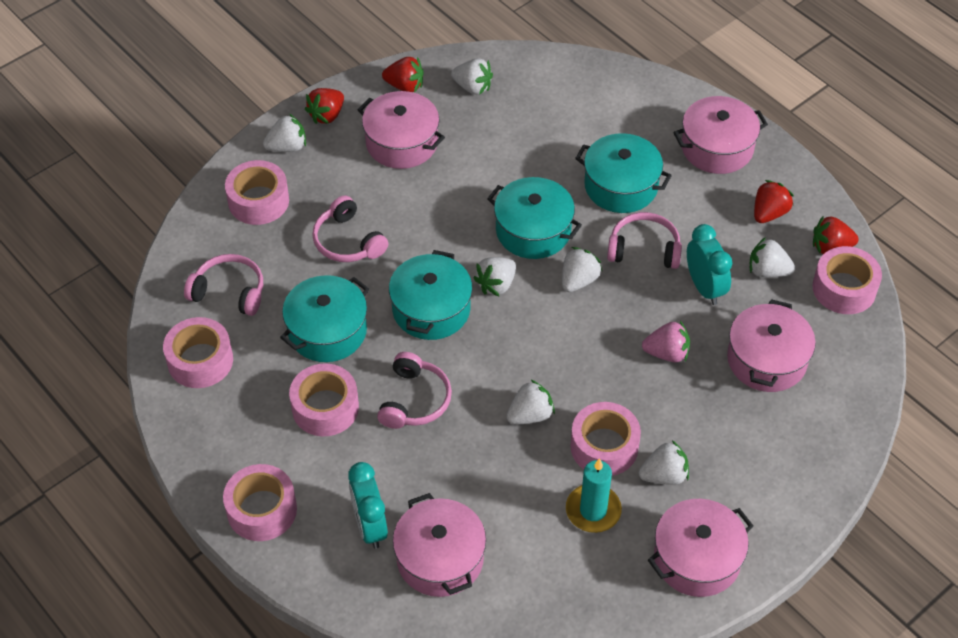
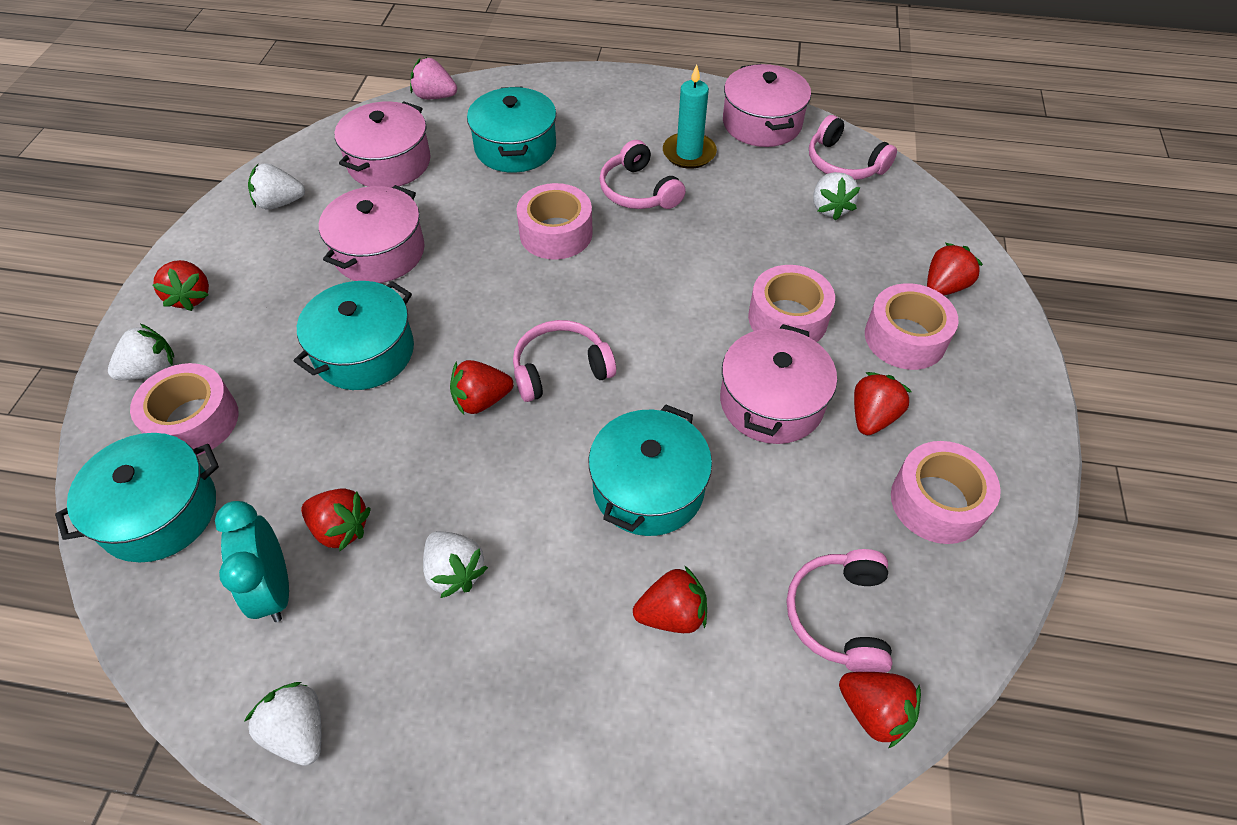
pink pot: [358,91,445,169] [393,493,486,597] [648,499,753,597] [673,96,768,174] [727,299,816,392] = 5 -> [319,185,425,283] [334,101,431,188] [720,324,837,444] [723,64,811,147] = 4
pink tape: [163,317,233,388] [223,464,297,541] [225,160,289,225] [289,363,359,436] [570,402,641,476] [812,246,882,314] = 6 -> [130,363,239,456] [516,183,593,260] [748,265,835,342] [865,283,959,370] [891,441,1001,544] = 5
red strawberry: [305,88,344,124] [382,57,423,92] [754,180,794,223] [813,215,859,254] = 4 -> [153,260,209,311] [301,488,371,551] [450,360,514,415] [633,566,707,633] [839,672,921,748] [854,372,912,435] [927,243,983,295] = 7
turquoise clock: [348,462,388,549] [687,224,732,305] = 2 -> [215,501,289,622] = 1
white strawberry: [263,114,306,152] [451,58,493,95] [474,257,516,297] [506,379,555,424] [562,247,602,292] [639,440,689,485] [749,237,795,278] = 7 -> [108,324,174,380] [244,682,321,766] [248,163,305,210] [423,531,488,598] [813,172,860,221] = 5

